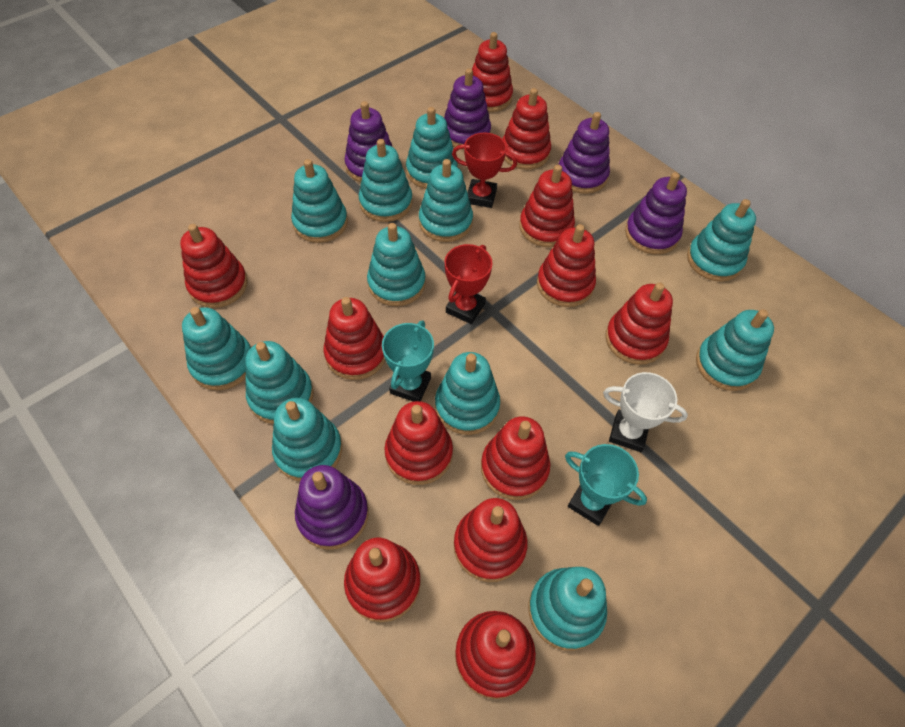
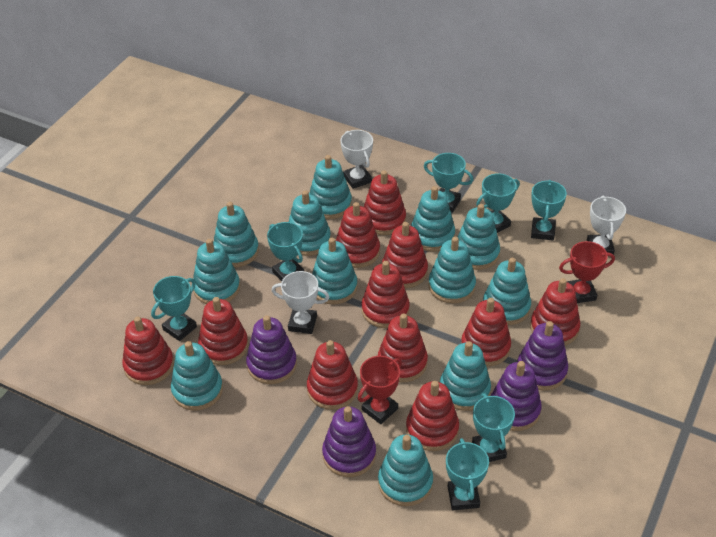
purple stacking toy: [295,465,368,550] [344,101,392,182] [444,68,491,150] [558,112,610,194] [625,172,687,255] = 5 -> [246,315,297,384] [322,406,376,477] [490,361,542,431] [517,321,568,391] = 4
red stacking toy: [180,224,248,308] [323,297,385,380] [344,538,421,622] [384,401,453,485] [454,498,527,582] [455,611,536,699] [472,32,513,112] [481,416,550,500] [502,88,551,170] [519,165,575,247] [537,224,596,307] [605,282,673,365] = 12 -> [122,317,174,385] [198,297,248,365] [307,340,358,410] [336,202,380,268] [362,261,410,328] [364,170,406,235] [378,313,428,382] [382,222,428,288] [406,381,459,451] [461,298,511,366] [530,278,580,346] = 11
turquoise trophy: [382,320,434,402] [565,444,647,526] = 2 -> [151,276,197,341] [267,222,304,281] [424,153,473,213] [446,438,489,510] [472,393,515,462] [476,173,520,233] [531,180,567,241] = 7
white trophy: [603,372,688,452] = 1 -> [272,271,330,334] [340,130,373,189] [587,196,626,255] = 3

